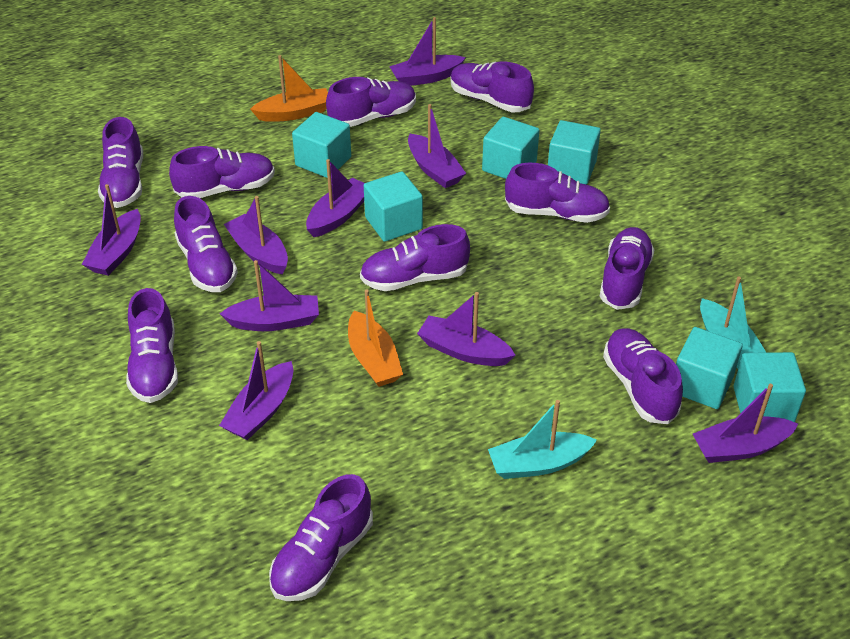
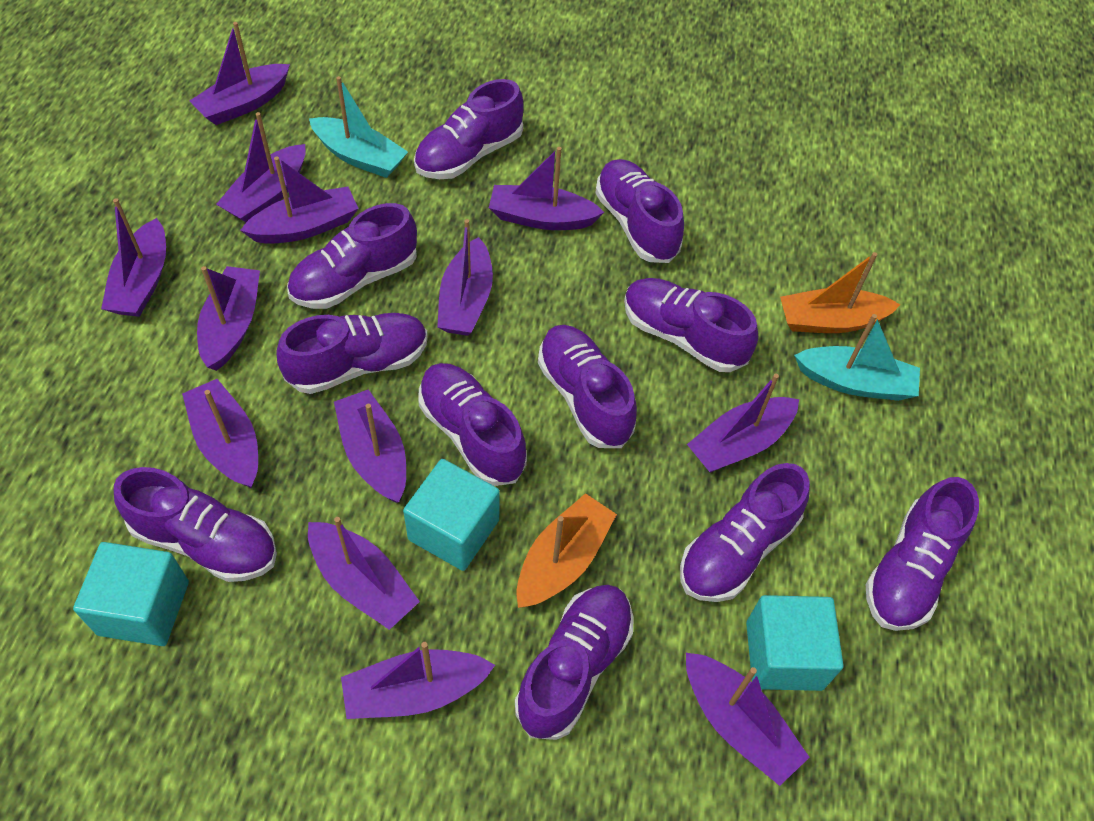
purple boat: [82,184,141,276] [219,341,293,440] [220,260,319,331] [224,196,288,274] [306,159,365,237] [389,17,466,86] [408,104,466,188] [417,292,516,366] [693,384,798,463] = 9 -> [101,198,166,317] [182,379,258,488] [190,22,290,125] [197,266,260,371] [216,112,306,222] [240,157,359,244] [308,517,420,630] [334,389,406,503] [341,642,495,719] [437,219,493,336] [489,147,604,230] [686,653,810,786] [687,374,799,472] = 13
turquoise cube: [292,112,351,178] [364,171,423,242] [482,117,539,179] [548,120,601,185] [676,327,743,409] [733,352,806,422] = 6 -> [73,542,189,646] [403,459,500,571] [746,595,843,691] = 3

